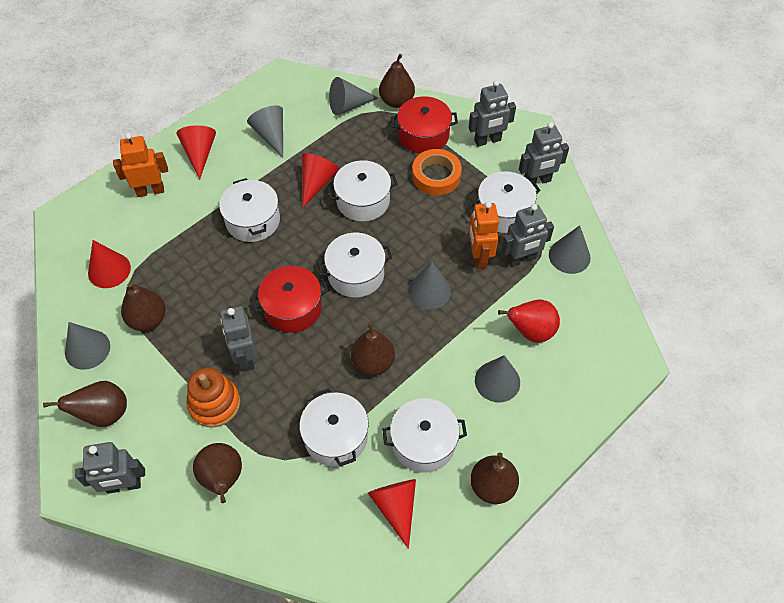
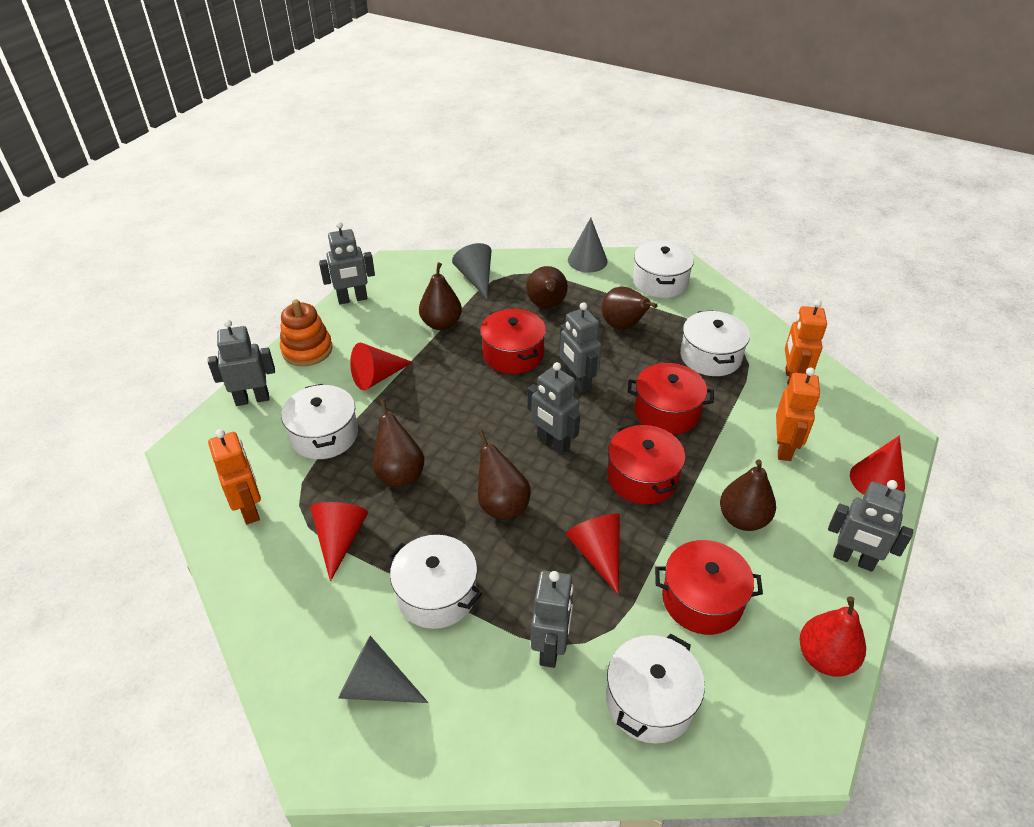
grey cone: [65,322,110,370] [247,105,283,158] [329,77,378,115] [408,261,451,309] [475,355,520,402] [549,225,591,274] = 6 -> [338,636,429,703] [452,243,492,299] [568,218,608,273] = 3
grey robot: [75,442,145,494] [220,306,257,372] [468,80,516,147] [502,204,554,267] [519,122,569,186] = 5 -> [208,319,275,406] [319,222,375,304] [527,362,580,454] [531,570,574,668] [560,302,602,393] [828,480,913,572] = 6
orange robot: [113,133,168,197] [469,202,499,269] = 2 -> [208,429,261,524] [776,367,820,461] [785,300,827,385] = 3
orange tape: [412,149,462,196] = 1 -> none = 0
red pot: [252,266,328,333] [391,96,458,154] = 2 -> [480,309,546,374] [607,424,685,505] [627,363,714,435] [655,540,763,635] = 4
white pot: [219,178,280,242] [299,388,369,467] [318,233,392,298] [327,160,398,222] [382,398,467,473] [472,171,541,233] = 6 -> [281,384,358,459] [388,535,482,629] [606,634,705,744] [633,241,694,298] [680,311,750,376] = 5

